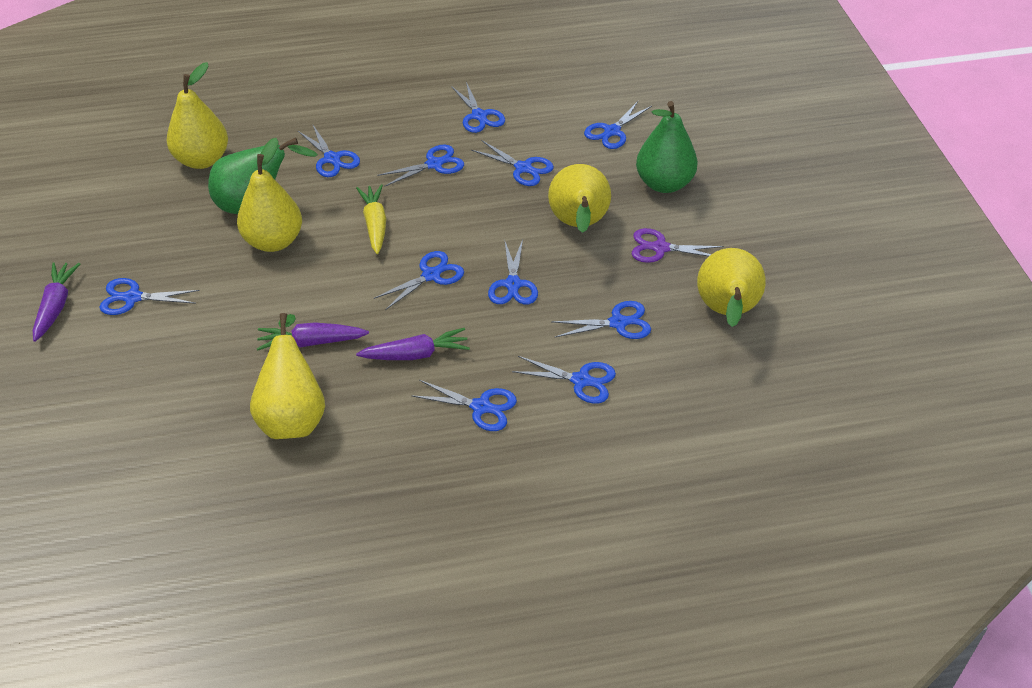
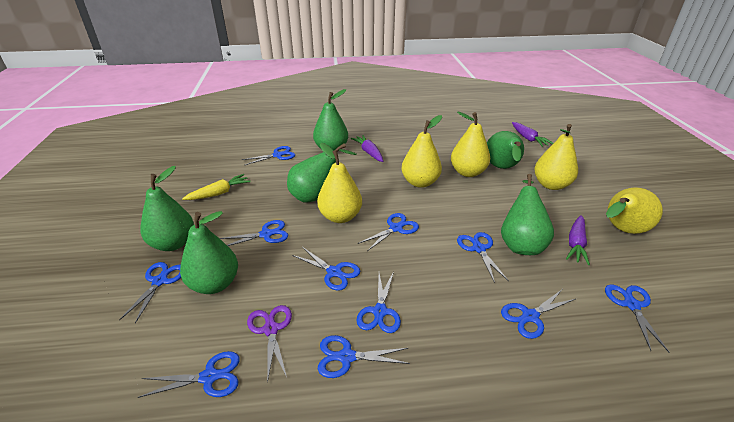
green pear: [208,138,318,214] [636,101,698,193] = 2 -> [140,166,194,251] [180,211,238,294] [287,143,357,202] [313,89,348,150] [487,131,524,169] [501,174,554,255] = 6

